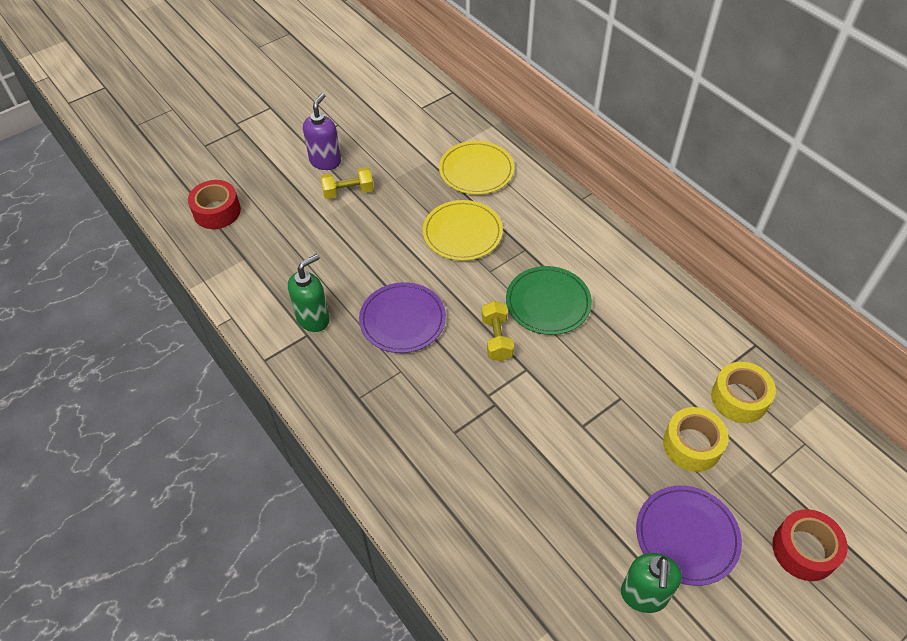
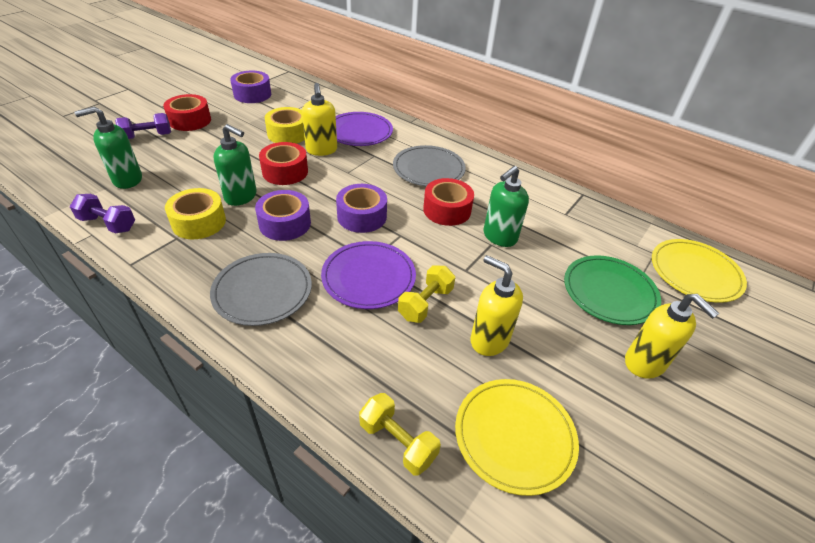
green soap dispenser: [288,254,330,332] [621,553,682,613] = 2 -> [75,106,142,189] [214,124,256,206] [484,166,529,247] = 3
grey plate: none = 0 -> [210,253,312,326] [393,145,466,186] = 2
purple dumbbell: none = 0 -> [70,194,135,233] [115,113,171,139] = 2
purple soap dispenser: [303,93,341,170] = 1 -> none = 0
purple tape: none = 0 -> [230,70,271,103] [255,190,311,241] [336,184,387,233] = 3
red tape: [188,180,241,229] [772,509,848,581] = 2 -> [163,94,211,131] [259,142,308,185] [423,178,474,226] = 3
yellow soap dispenser: none = 0 -> [302,83,337,156] [470,255,523,356] [625,294,719,379] = 3

